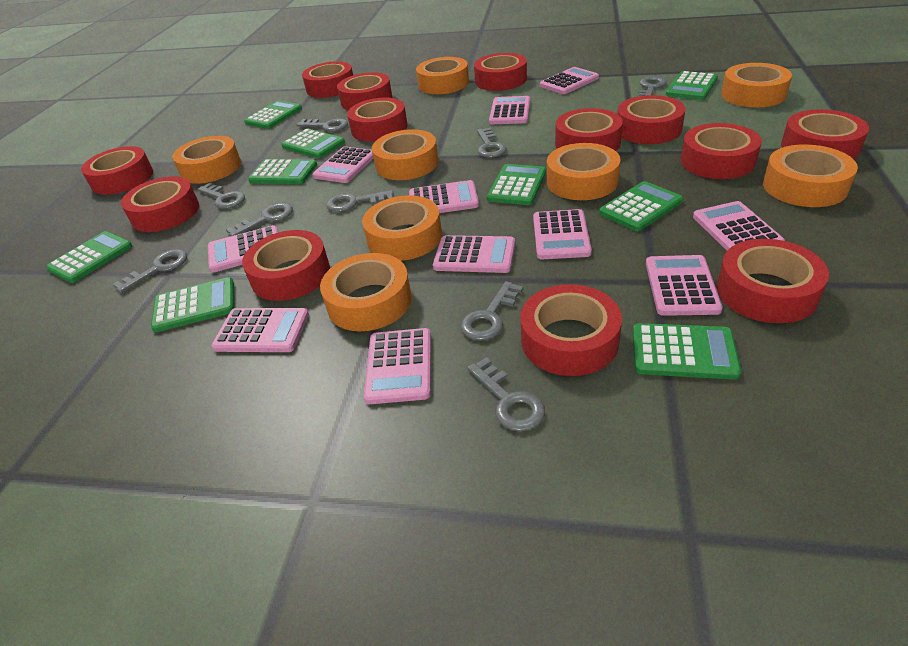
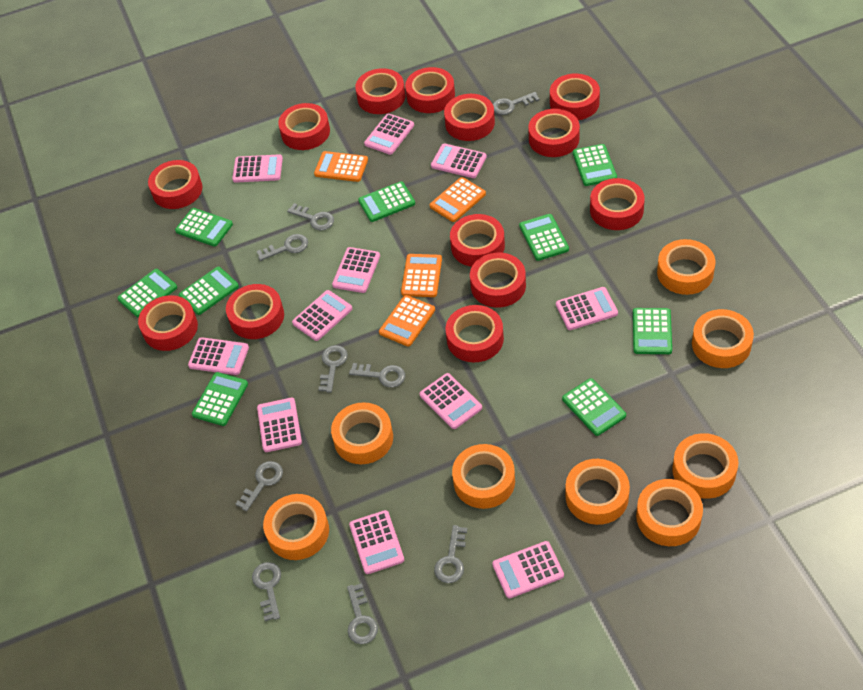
orange calculator: none = 0 -> [314,151,368,182] [379,295,435,347] [401,254,442,297] [430,177,486,222] = 4

